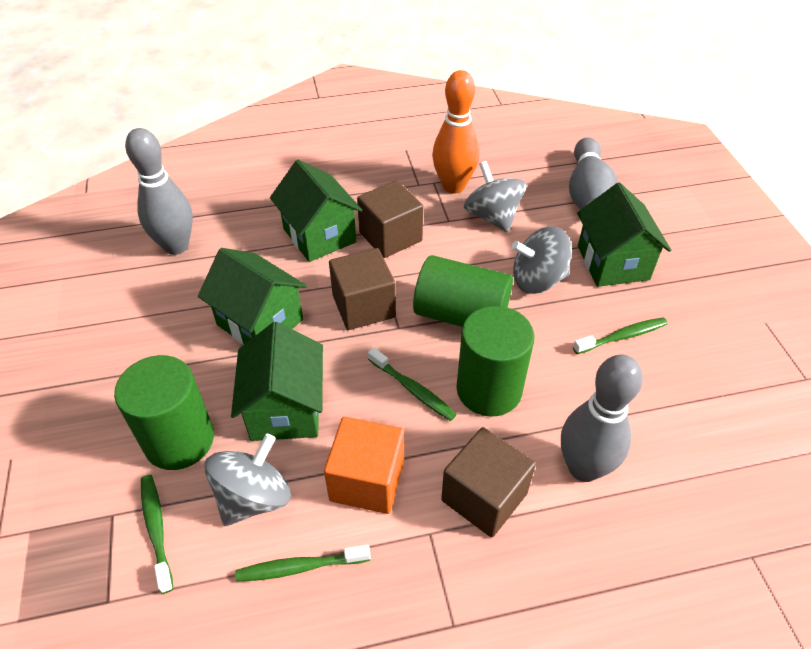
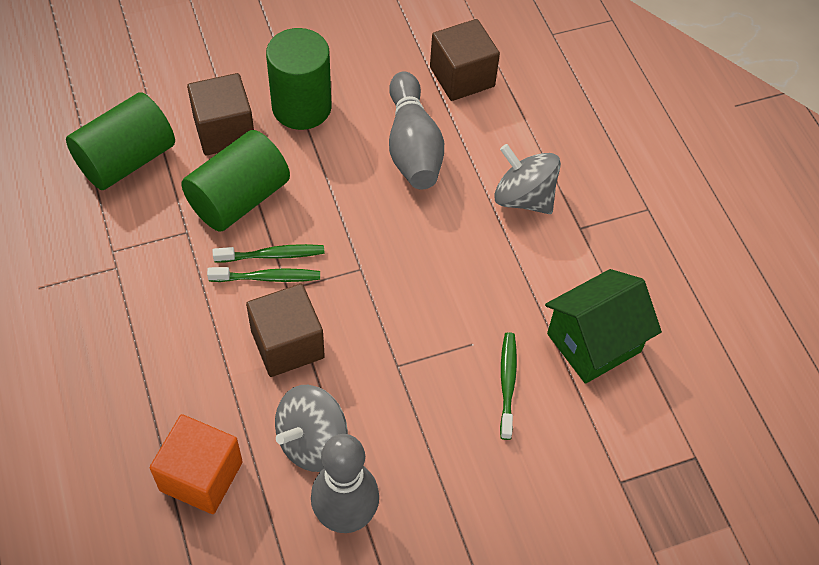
green house: [198,248,307,344] [231,322,323,441] [270,160,362,262] [577,183,671,287] = 4 -> [545,269,662,384] = 1
green toothbrush: [141,475,173,594] [235,545,371,582] [368,348,457,421] [573,317,668,354] = 4 -> [207,267,320,282] [213,244,324,263] [500,332,517,440] = 3
grey bowling pin: [125,128,193,255] [561,355,643,482] [569,137,618,209] = 3 -> [311,434,379,533] [389,71,444,190] = 2
grey spinning top: [204,434,291,526] [464,161,526,232] [512,227,572,294] = 3 -> [275,385,348,472] [494,144,561,214] = 2
orange bowling pin: [432,70,479,194] = 1 -> none = 0

